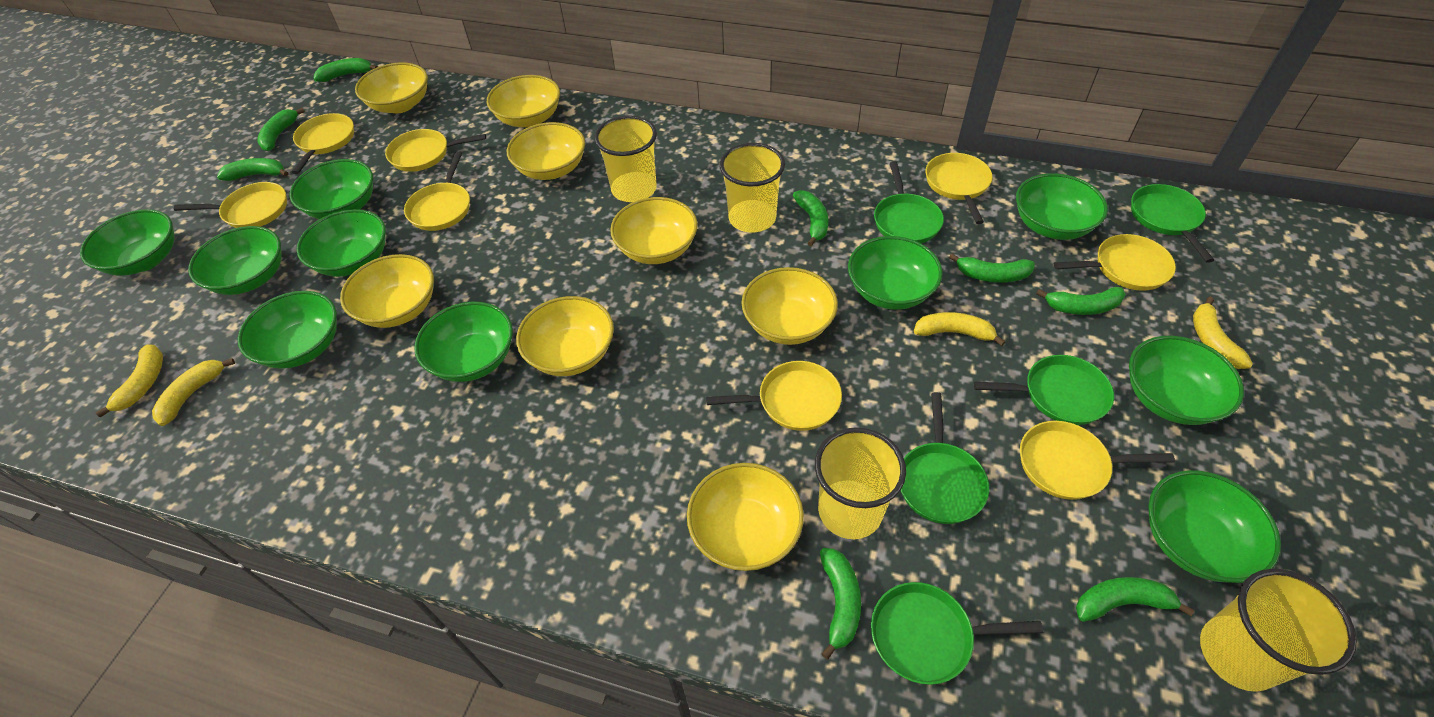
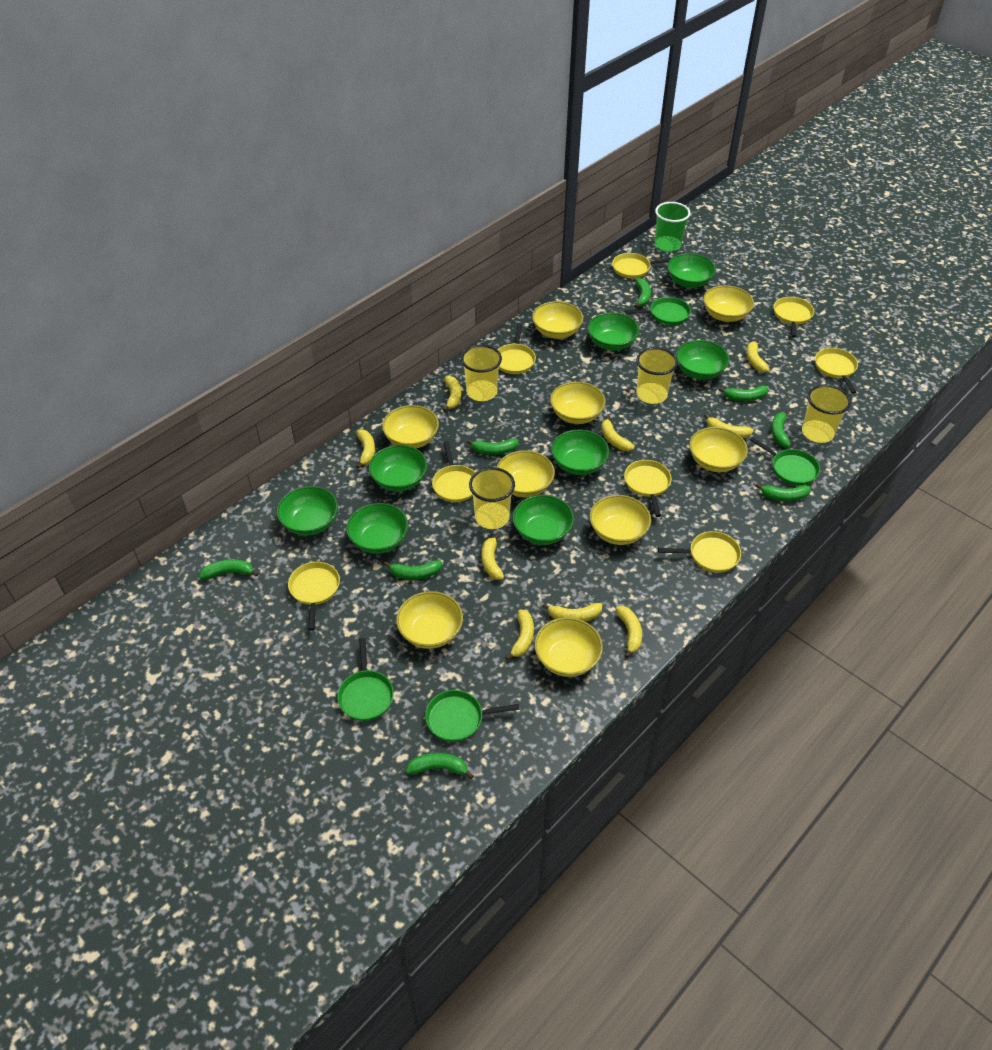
green bowl: [80,209,175,276] [188,226,281,295] [238,291,337,369] [290,159,373,219] [297,209,386,277] [414,302,513,382] [848,236,943,310] [1016,173,1108,240] [1129,336,1244,425] [1148,470,1281,583] = 10 -> [277,486,338,536] [346,503,408,554] [369,445,428,492] [513,495,574,545] [551,430,609,475] [588,312,639,351] [667,253,716,288] [676,340,730,380] = 8
green cup: none = 0 -> [655,202,691,252] = 1
green pan: [871,582,1043,685] [874,161,944,243] [901,392,989,524] [974,355,1114,425] [1131,184,1214,263] = 5 -> [337,638,394,721] [425,690,520,742] [625,297,691,325] [750,437,820,485] = 4
yellow banana: [95,344,163,417] [152,358,235,426] [914,312,1005,346] [1193,297,1253,369] = 4 -> [356,429,375,469] [443,376,461,411] [482,533,504,580] [505,609,534,660] [542,603,602,621] [601,415,634,451] [615,606,642,658] [704,414,754,438] [746,339,769,372] = 9
yellow bowl: [340,254,434,328] [355,62,428,113] [487,75,560,127] [507,122,585,180] [516,296,614,376] [610,197,698,264] [687,463,804,571] [742,267,838,345] = 8 -> [382,405,439,449] [396,591,463,649] [496,450,555,497] [532,301,583,339] [534,617,603,677] [550,382,606,424] [589,495,651,545] [689,427,748,472] [703,285,754,322] = 9

